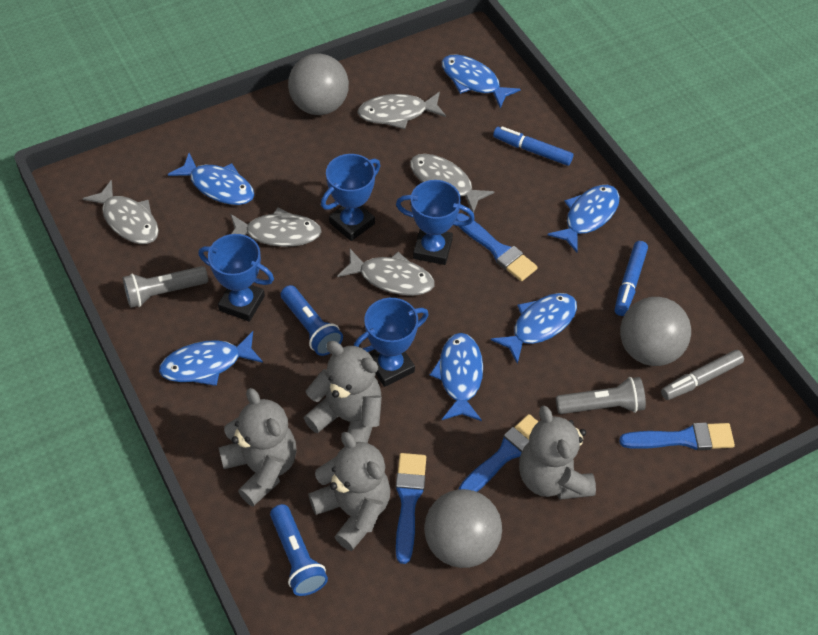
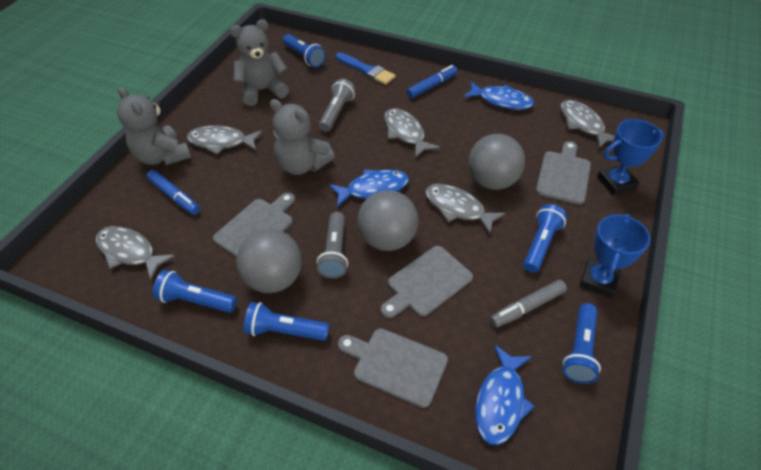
blue brush: [396,453,426,564] [455,213,538,281] [459,414,538,492] [619,423,735,450] = 4 -> [336,52,396,85] = 1
blue fish: [159,331,263,386] [168,153,254,205] [430,333,483,421] [442,54,520,108] [491,293,577,364] [548,185,620,253] = 6 -> [329,169,409,207] [463,81,534,110] [475,345,535,445] = 3
blue flashlight: [270,504,328,596] [281,285,343,356] = 2 -> [153,270,237,313] [244,302,329,341] [283,34,326,67] [523,204,567,273] [562,303,601,384] = 5
blue trophy: [198,234,274,322] [321,154,380,241] [354,298,429,387] [396,180,475,265] = 4 -> [580,214,650,298] [597,119,664,196] = 2
grey cutting board: none = 0 -> [213,193,295,256] [338,328,448,408] [381,246,473,318] [536,141,591,205] = 4
grey teddy bear: [218,388,297,506] [304,341,382,443] [308,432,391,551] [519,406,596,500] = 4 -> [117,86,191,165] [230,19,289,106] [270,99,335,175] = 3

